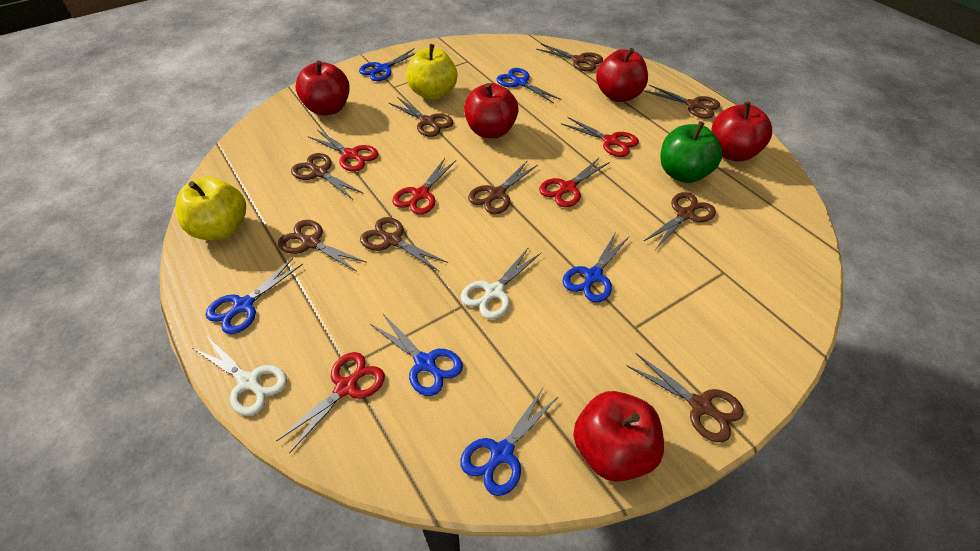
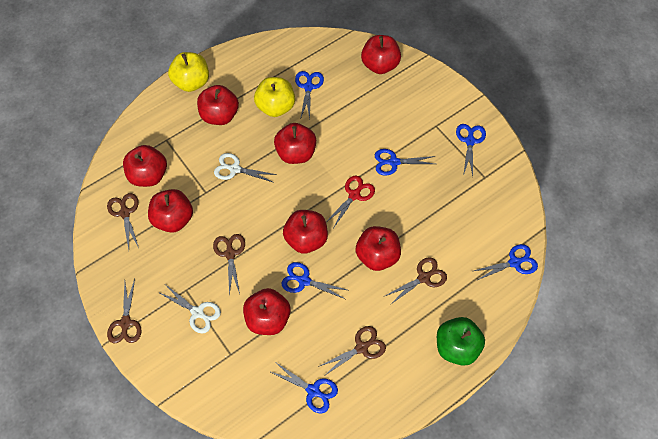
brown scissors: [278,220,367,272] [291,153,364,199] [360,217,449,271] [388,97,453,137] [468,161,538,214] [536,44,603,72] [626,353,744,442] [644,85,720,119] [644,192,716,249] = 9 -> [107,193,139,250] [107,279,142,343] [213,234,245,296] [318,326,386,376] [385,257,447,305] = 5
red apple: [295,61,350,116] [464,83,519,138] [573,391,664,482] [596,48,648,102] [711,101,772,162] = 5 -> [123,145,167,187] [148,189,193,233] [197,85,239,125] [243,288,291,335] [274,123,316,164] [283,210,328,254] [356,226,401,271] [361,35,401,74] = 8
red scissors: [276,352,385,453] [308,130,379,172] [392,158,456,215] [539,157,610,207] [561,117,639,157] = 5 -> [326,176,375,228] = 1

